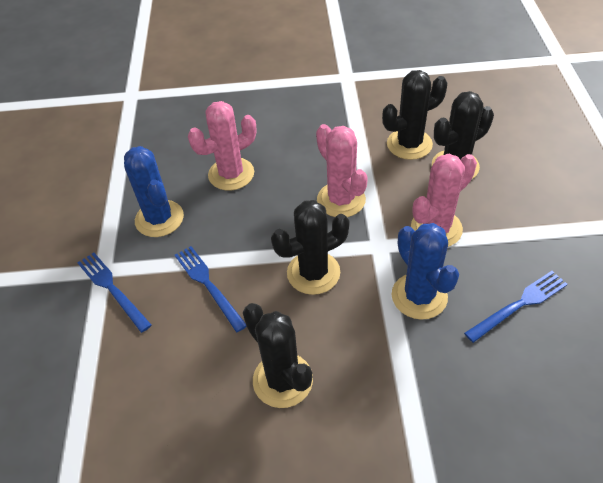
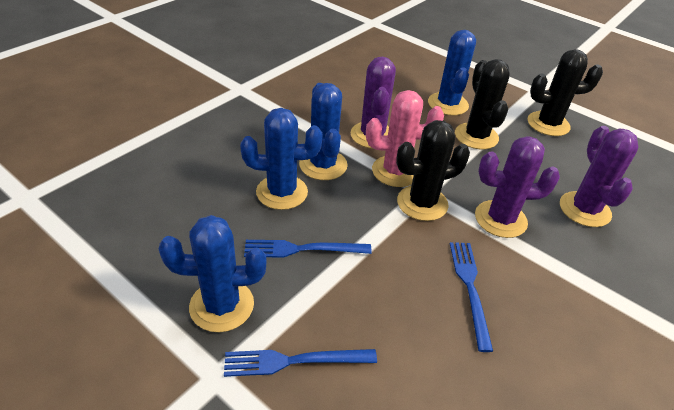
black cactus: [243,303,313,408] [271,200,349,295] [382,70,447,160] [432,91,494,179] = 4 -> [396,120,470,221] [455,59,510,149] [527,49,603,136] = 3
blue cactus: [124,146,184,237] [392,223,459,320] = 2 -> [159,215,266,332] [240,108,322,210] [299,83,348,180] [428,30,476,115] = 4
pink cactus: [188,101,256,191] [316,124,368,217] [411,154,477,247] = 3 -> [366,90,444,187] = 1
purple cactus: none = 0 -> [351,56,396,149] [475,136,560,238] [560,126,638,227] = 3

